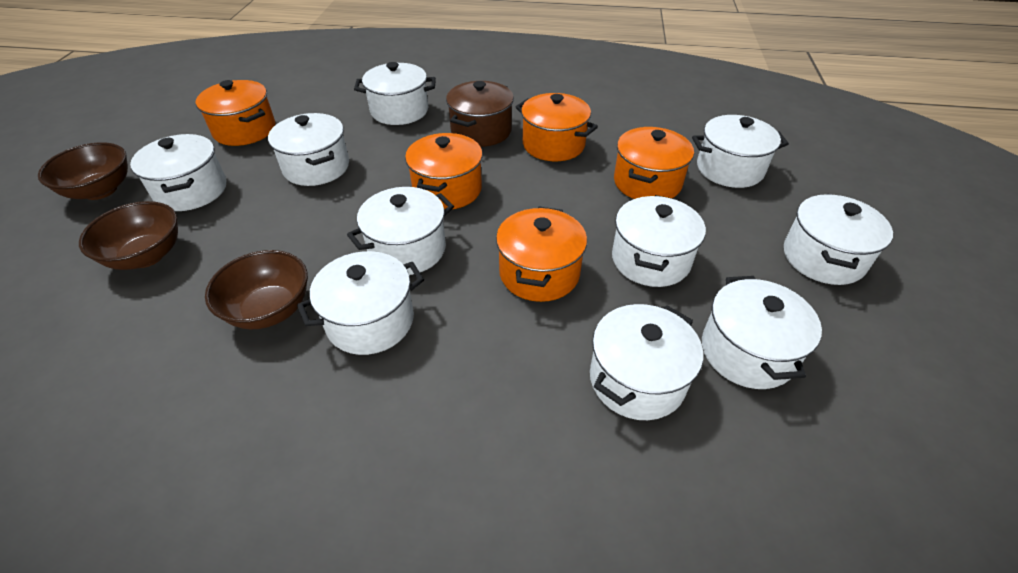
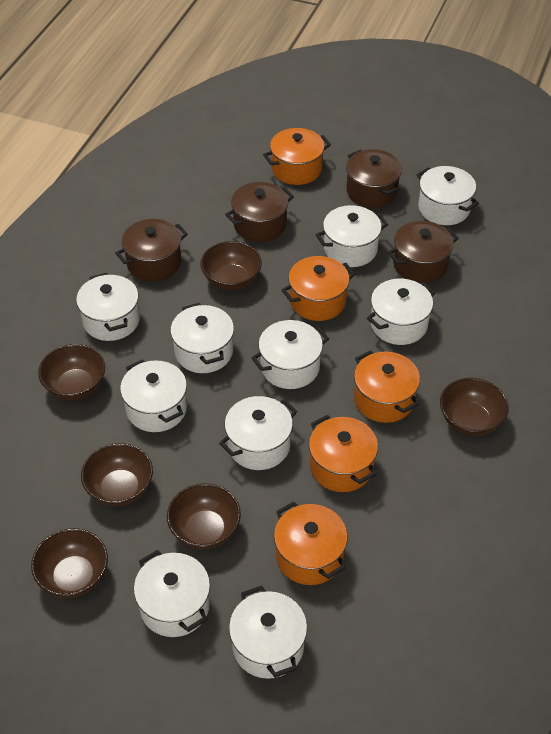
brown bowl: [38,142,128,200] [79,201,178,270] [205,250,308,330] = 3 -> [31,528,108,598] [38,344,105,400] [81,443,153,507] [167,483,241,550] [200,241,262,291] [440,378,509,436] = 6
brown pot: [446,81,514,147] = 1 -> [115,219,188,281] [225,182,294,242] [346,149,402,208] [388,221,459,283] = 4

